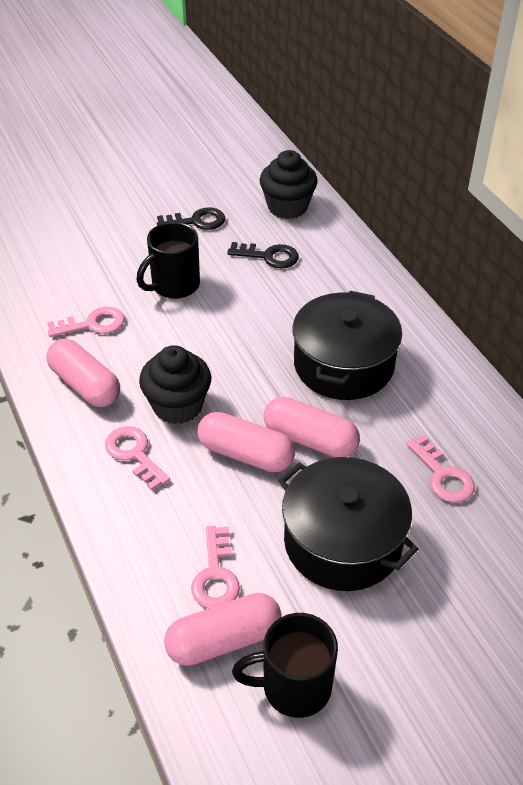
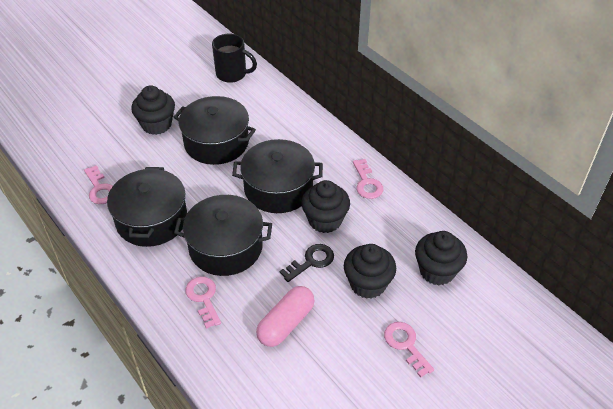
black cupcake: [139,345,211,424] [260,150,318,219] = 2 -> [131,85,175,135] [301,180,350,233] [344,244,396,299] [415,231,467,285] = 4
black key: [157,207,225,230] [227,242,299,268] = 2 -> [280,244,334,282] = 1
black mug: [137,222,200,299] [232,613,338,718] = 2 -> [212,34,257,83] = 1
black pot: [278,457,418,591] [293,291,402,400] = 2 -> [107,167,187,247] [174,96,256,165] [174,195,272,276] [232,139,323,213] = 4
pink capsule: [46,339,120,407] [164,593,281,666] [197,412,295,472] [264,397,360,457] = 4 -> [256,286,315,347] = 1

